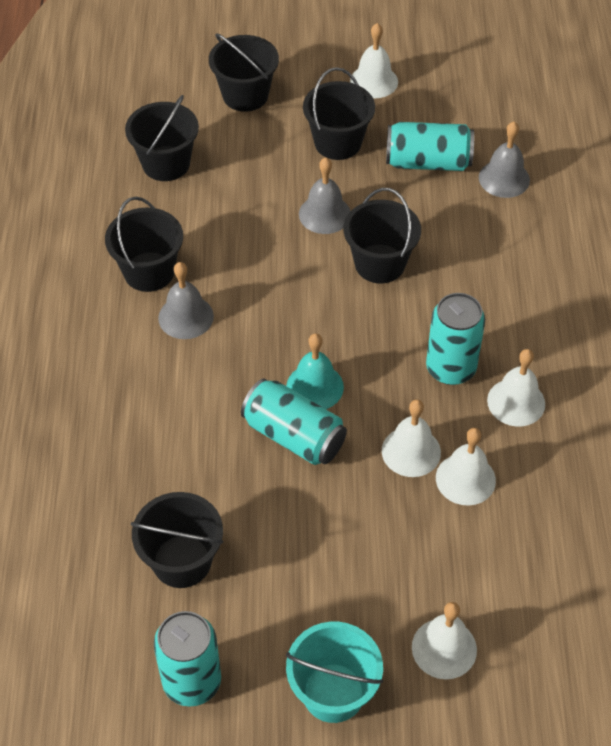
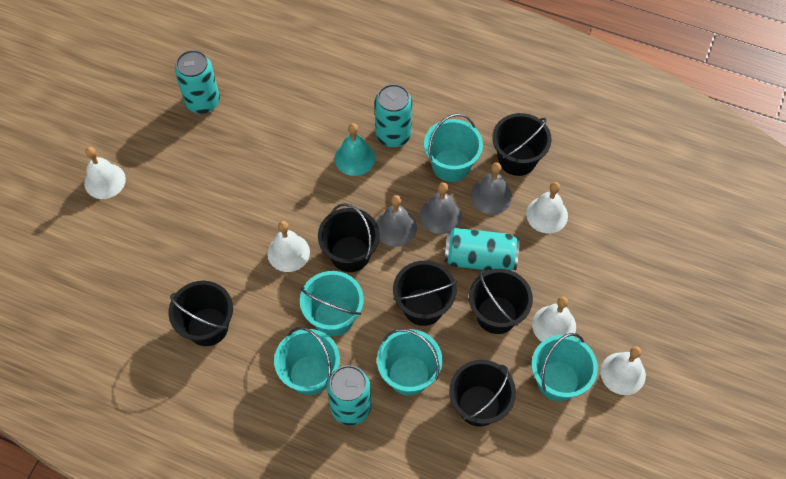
turquoise bucket: [286,622,383,723] = 1 -> [274,327,340,395] [300,271,364,336] [377,329,443,396] [424,114,483,182] [532,333,598,401] = 5

